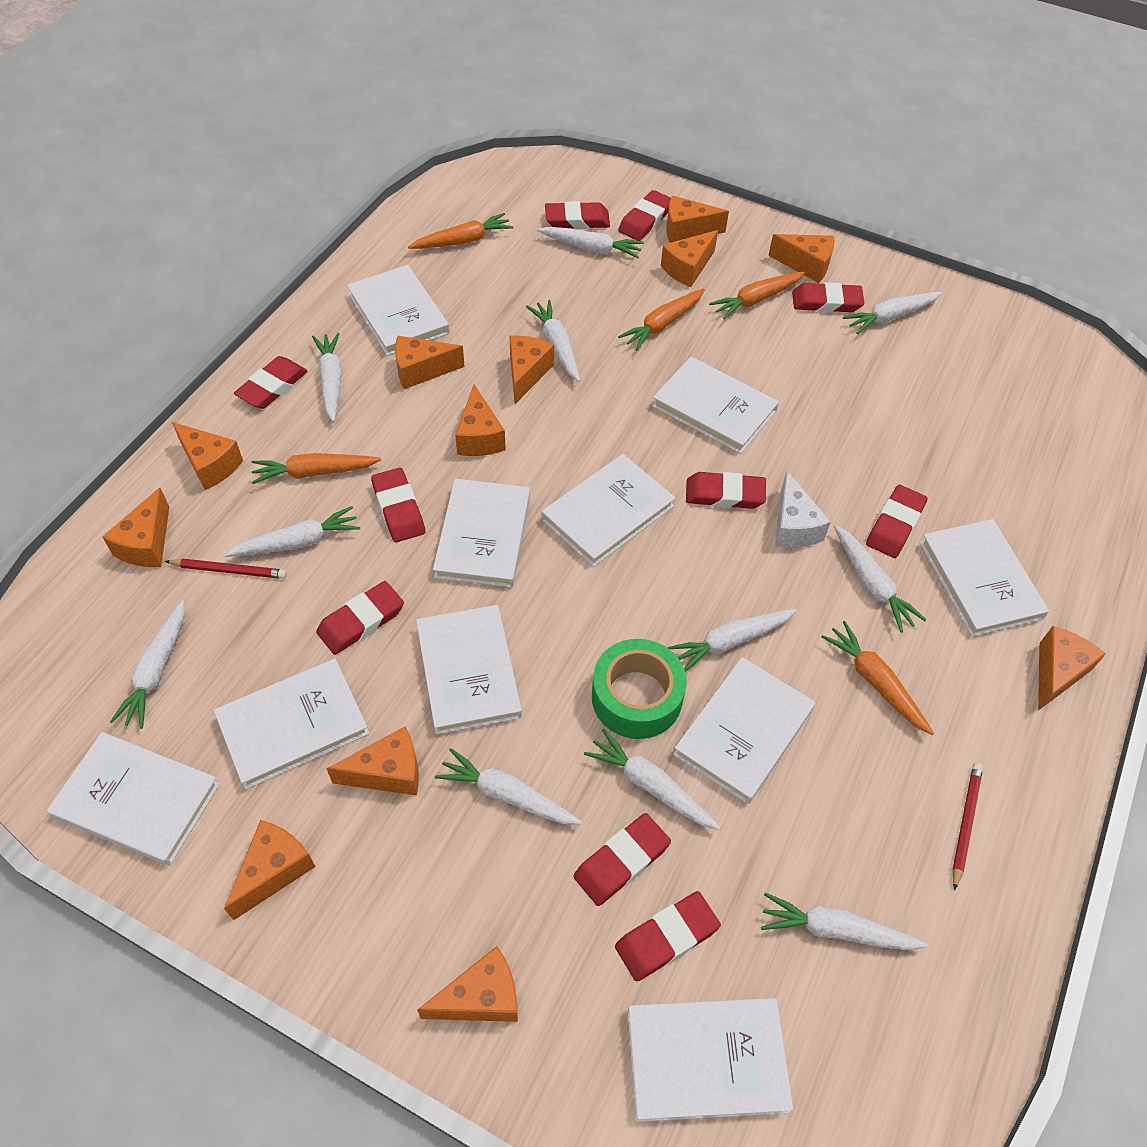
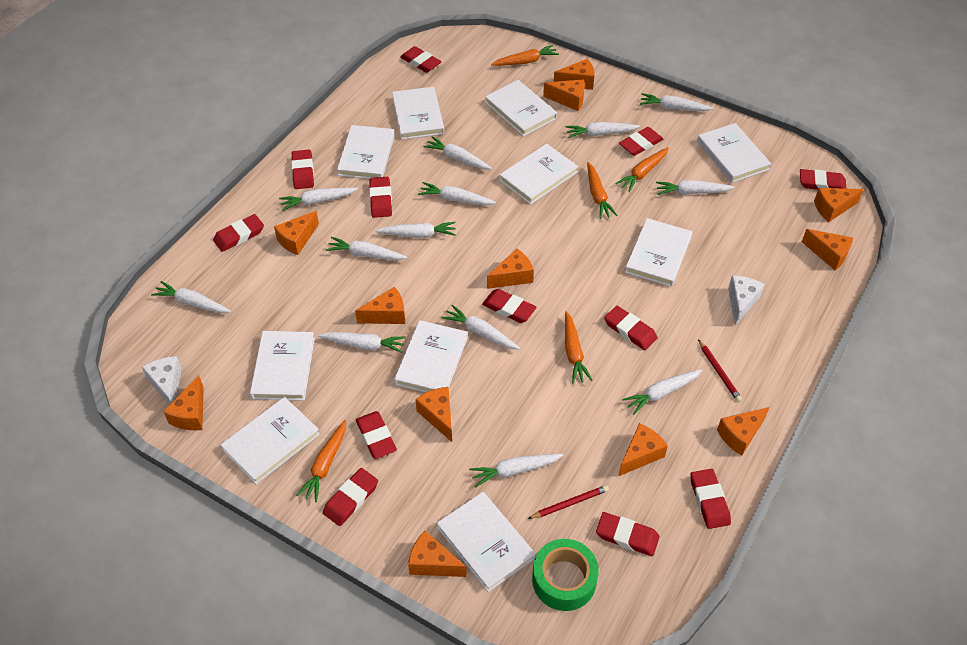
red eraser: [234,356,308,409] [316,581,404,655] [371,468,425,542] [545,201,610,229] [573,813,671,906] [615,891,721,982] [618,190,671,241] [686,472,766,509] [792,282,864,312] [866,485,928,558] = 10 -> [213,214,264,252] [291,150,314,189] [323,468,378,526] [356,411,397,459] [369,177,392,218] [400,46,442,73] [482,289,537,323] [596,512,660,556] [604,306,658,350] [619,127,663,156] [690,469,731,529] [800,169,846,190] = 12
white carrot: [110,600,184,729] [224,506,360,557] [312,333,342,422] [435,748,582,825] [526,300,580,382] [537,227,644,258] [584,729,721,830] [667,609,797,672] [761,893,928,950] [834,525,926,632] [843,292,942,334] = 11 -> [151,281,231,313] [279,187,358,211] [318,332,406,353] [326,237,407,260] [375,222,456,238] [418,182,496,205] [423,136,492,170] [442,305,520,350] [469,454,563,487] [566,122,640,138] [622,369,702,415] [640,93,714,111] [656,180,735,195] = 13
white cheese: [775,471,831,548] = 1 -> [142,356,182,405] [728,276,765,326] = 2

